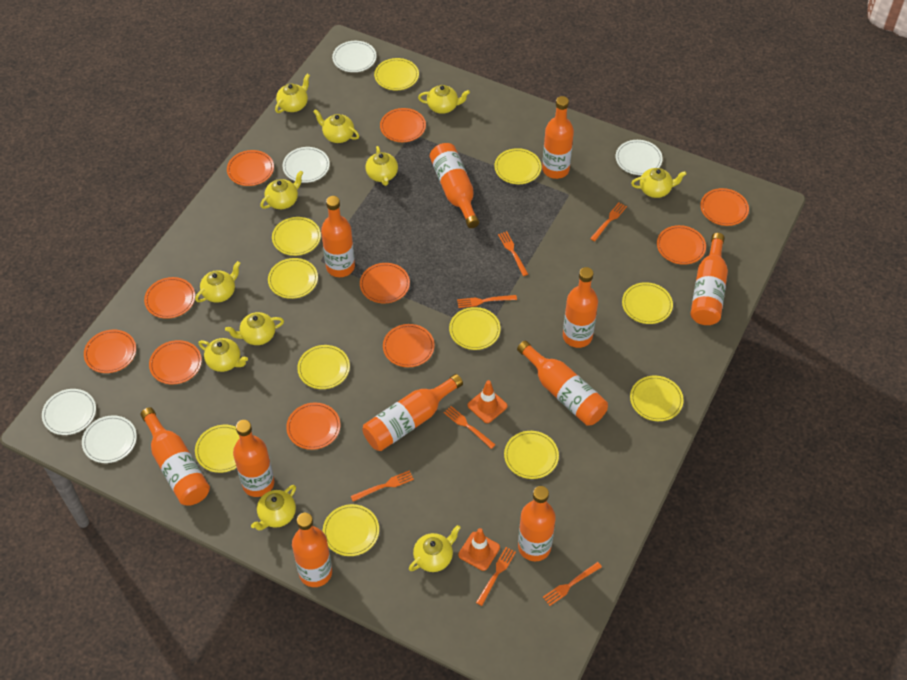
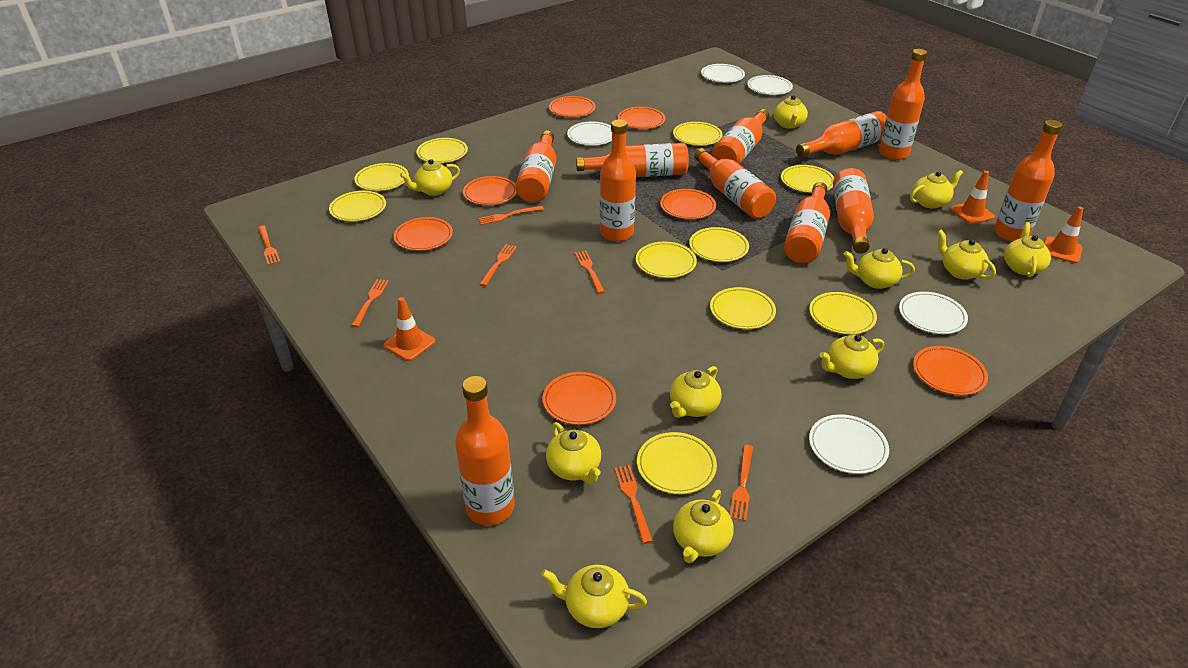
orange plate: [84,329,136,373] [144,277,195,319] [149,340,202,384] [227,150,274,186] [286,403,340,450] [360,263,410,303] [380,108,426,142] [383,324,435,367] [657,225,706,265] [700,188,749,226] = 10 -> [394,217,453,251] [463,176,517,205] [543,372,616,425] [549,96,596,118] [618,107,665,129] [660,189,716,219] [913,346,988,396] = 7
orange traffic cone: [458,528,500,571] [468,380,508,423] = 2 -> [384,297,436,361] [950,171,995,224] [1044,206,1083,263] = 3
yellow plate: [195,425,240,473] [268,258,318,299] [272,217,321,256] [297,345,350,389] [323,504,379,556] [374,58,419,90] [449,307,501,350] [494,148,541,184] [504,431,559,479] [622,282,673,324] [630,376,684,421] = 11 -> [329,191,386,222] [355,163,409,191] [417,138,468,163] [636,242,697,278] [637,432,717,494] [673,122,722,146] [689,227,749,262] [710,287,776,329] [781,165,834,193] [809,292,877,335] = 10

